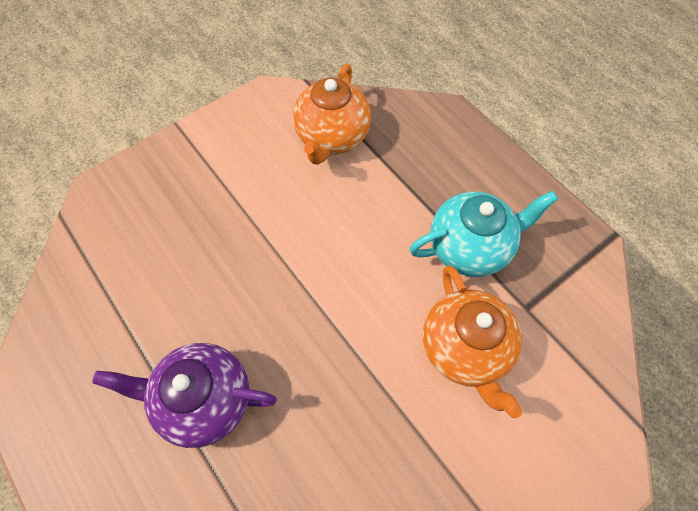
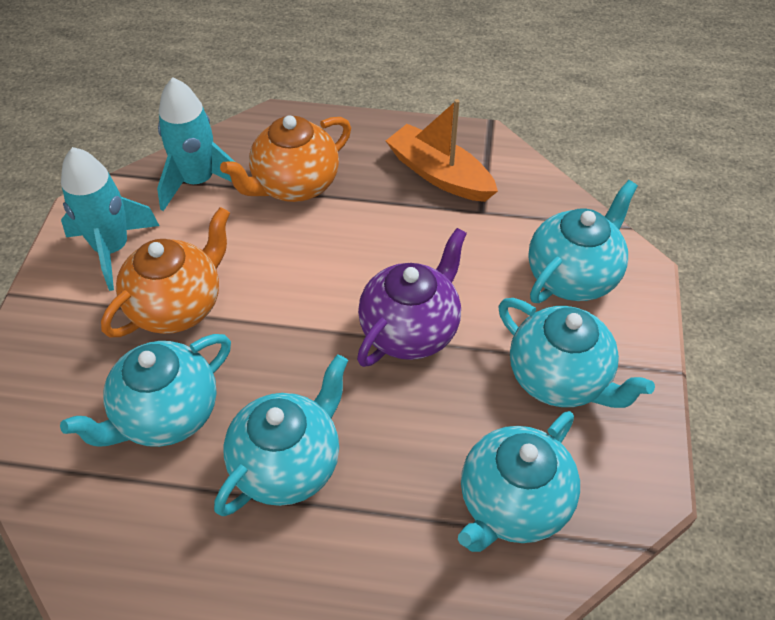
orange boat: none = 0 -> [386,99,498,202] = 1
turquoise rocket: none = 0 -> [61,147,160,291] [157,78,235,211] = 2
turquoise teapot: [410,191,559,277] = 1 -> [60,334,231,447] [214,354,348,516] [458,411,580,552] [498,298,655,408] [529,180,638,303] = 5

